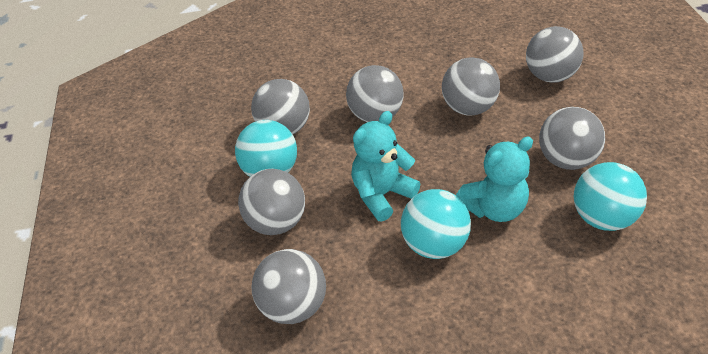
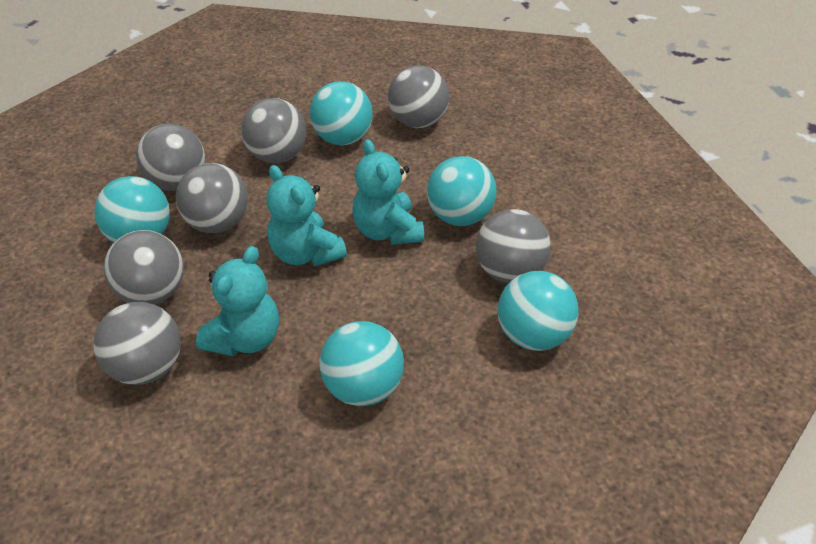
turquoise ball: [235,120,297,177] [401,189,471,259] [574,162,647,231] = 3 -> [94,176,170,243] [310,81,373,145] [319,321,404,406] [427,156,497,226] [498,271,579,351] = 5
turquoise teddy bear: [351,111,420,221] [456,137,533,222] = 2 -> [196,246,279,356] [267,165,347,266] [352,139,424,245] = 3

